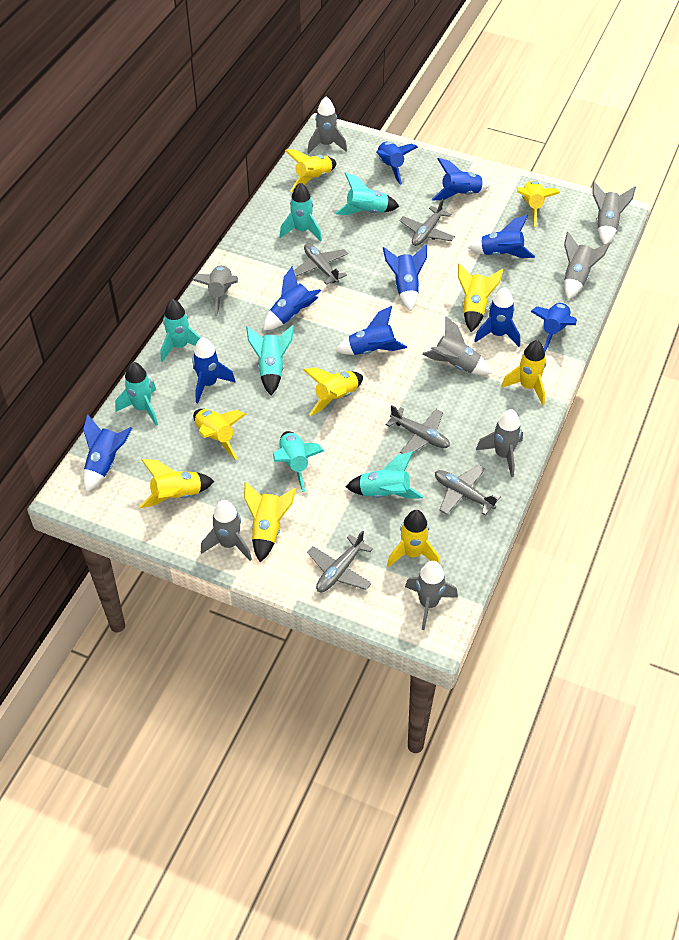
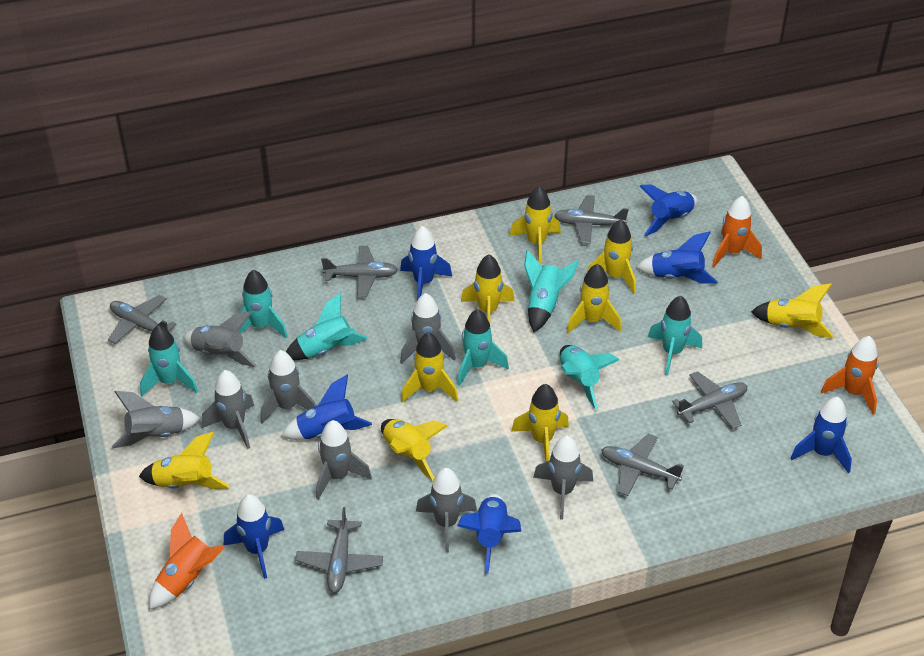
blue rocket: [83,414,132,492] [192,337,236,403] [263,266,321,330] [335,306,407,355] [376,142,418,185] [383,244,427,311] [432,158,491,201] [468,214,535,258] [474,287,520,347] [530,303,577,352] = 10 -> [224,494,284,579] [281,374,372,440] [400,226,452,300] [457,494,521,574] [636,231,718,284] [639,184,697,236] [791,397,852,473] = 7
grey plane: [294,243,348,285] [307,530,373,592] [386,405,450,454] [400,199,455,246] [435,465,501,515] = 5 -> [108,295,177,344] [295,507,383,593] [321,246,398,298] [554,195,629,244] [601,434,684,496] [672,371,747,429] = 6
orange rocket: none = 0 -> [149,513,225,610] [712,196,762,267] [821,336,878,415] = 3

